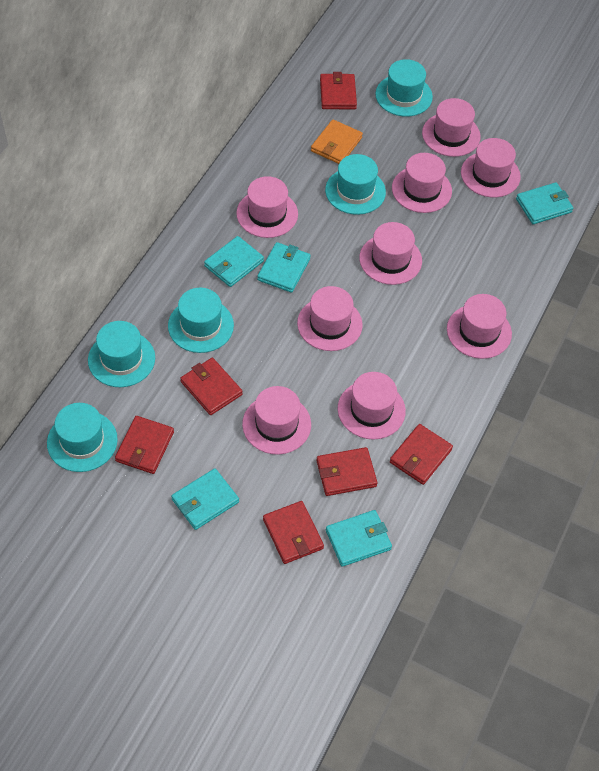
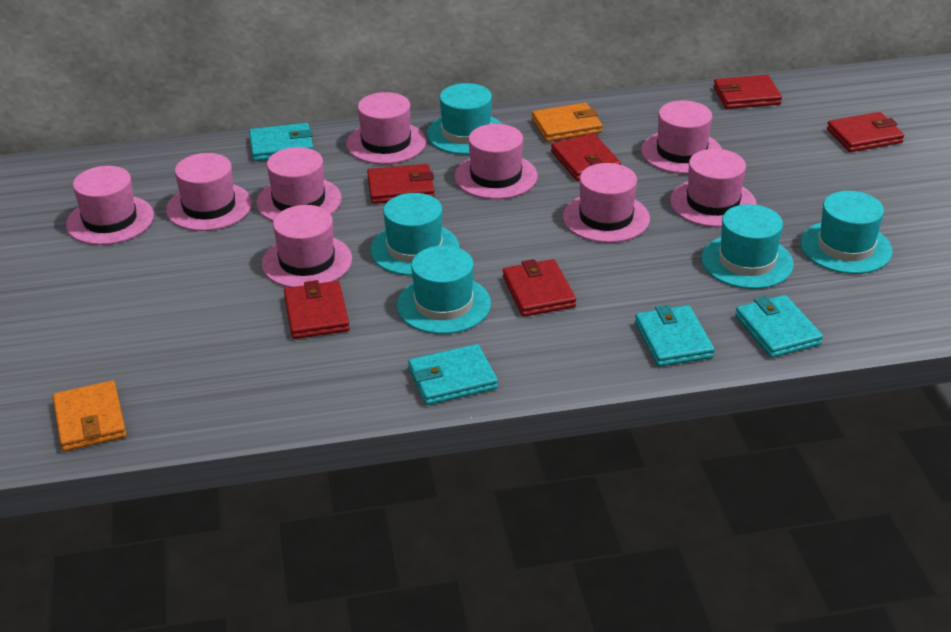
orange wallet: [311,119,363,164] = 1 -> [53,380,126,451] [532,103,602,142] = 2
turquoise wallet: [171,468,239,530] [204,236,264,287] [257,242,311,293] [326,510,392,567] [516,182,573,224] = 5 -> [249,123,313,161] [408,344,498,405] [635,305,715,367] [735,295,823,358] = 4

